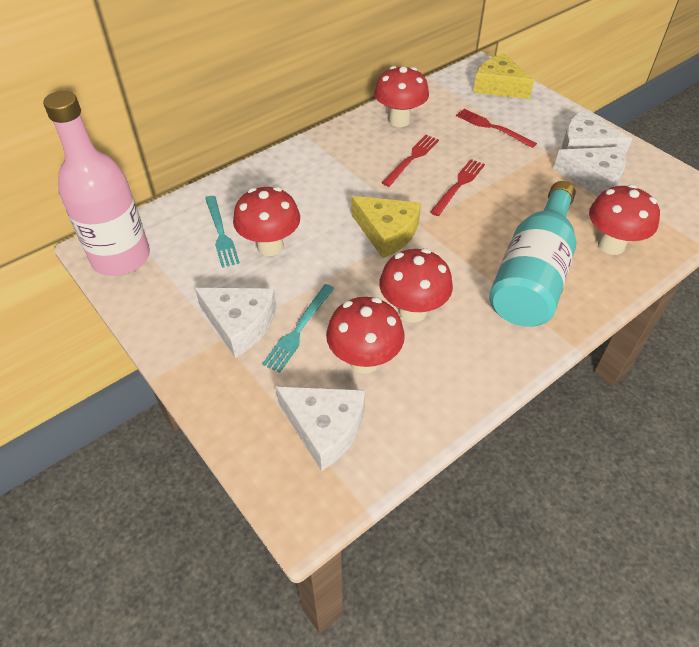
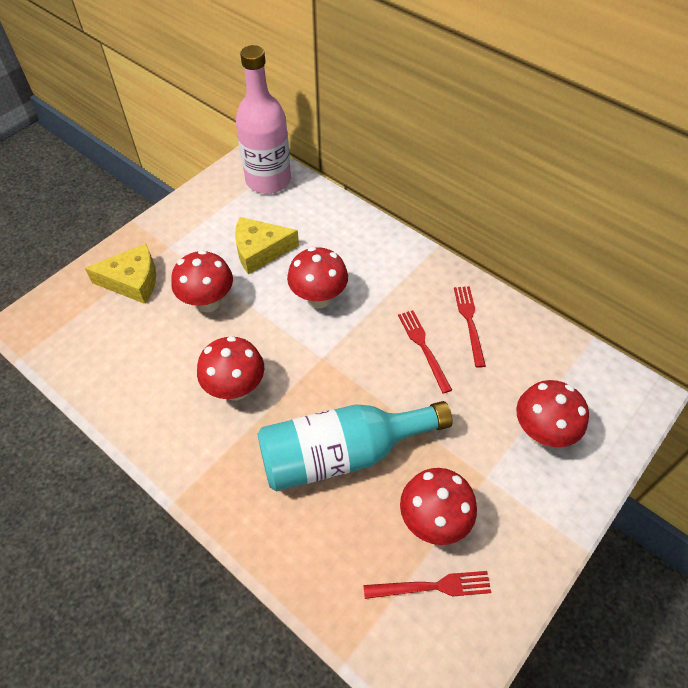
turquoise fork: [205,196,240,268] [262,284,335,373] = 2 -> none = 0
white cheese: [195,288,276,358] [276,386,365,471] [553,147,626,197] [562,110,632,154] = 4 -> none = 0

